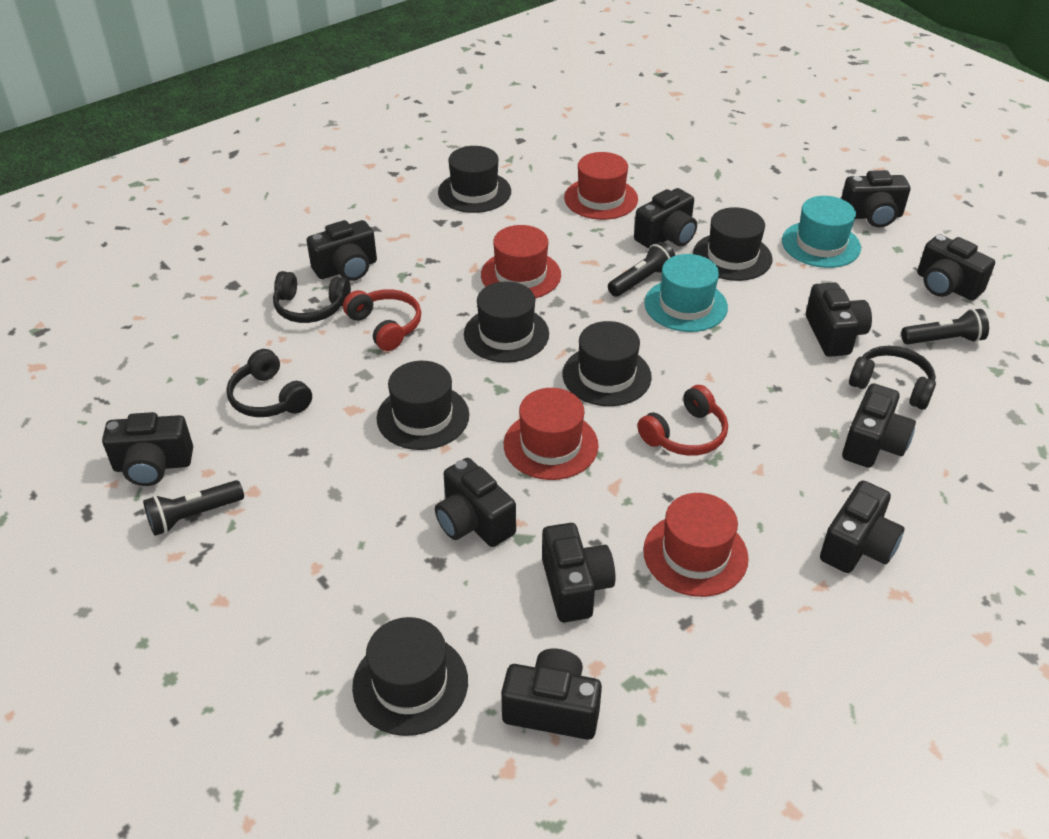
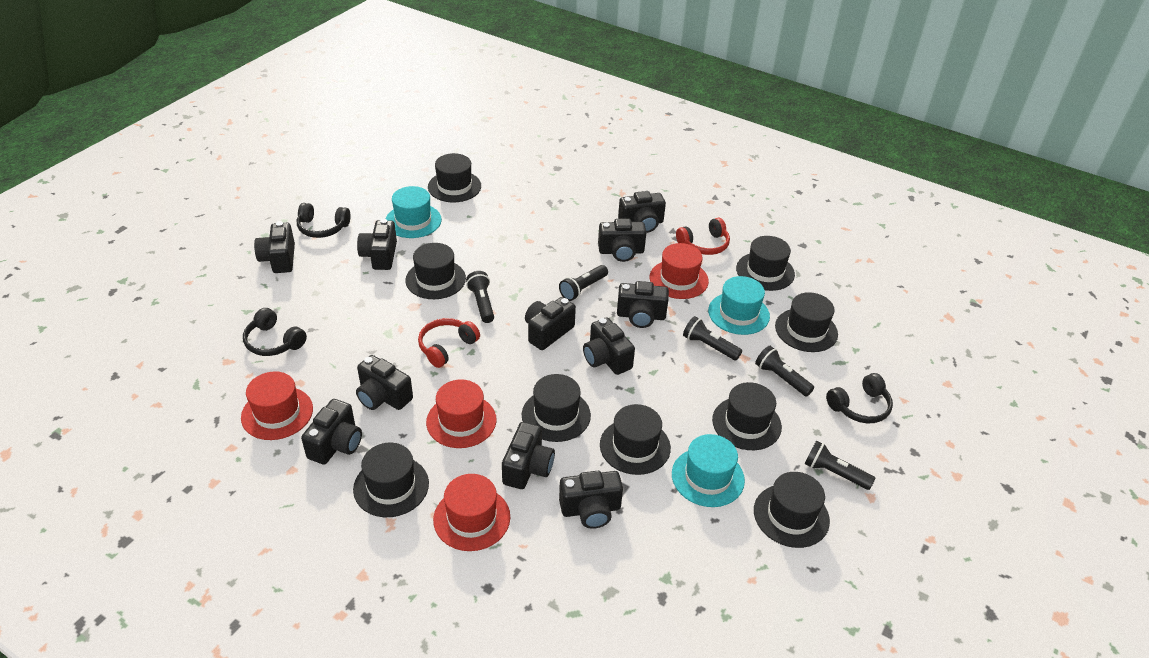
black flashlight: [143,480,244,536] [608,242,675,297] [901,309,989,345] = 3 -> [466,271,494,323] [559,265,608,301] [683,316,742,360] [755,346,814,397] [805,441,875,490] = 5
black hat: [352,617,468,736] [377,361,469,450] [438,146,511,213] [464,281,549,363] [563,321,652,406] [693,207,772,281] = 6 -> [353,443,429,517] [405,243,466,299] [428,153,481,202] [522,374,591,442] [600,404,671,475] [712,382,782,450] [736,236,795,291] [754,472,830,548] [775,292,838,352] = 9
turquoise hat: [644,254,728,332] [782,196,861,268] = 2 -> [386,186,442,238] [672,434,745,507] [708,276,770,335] = 3

